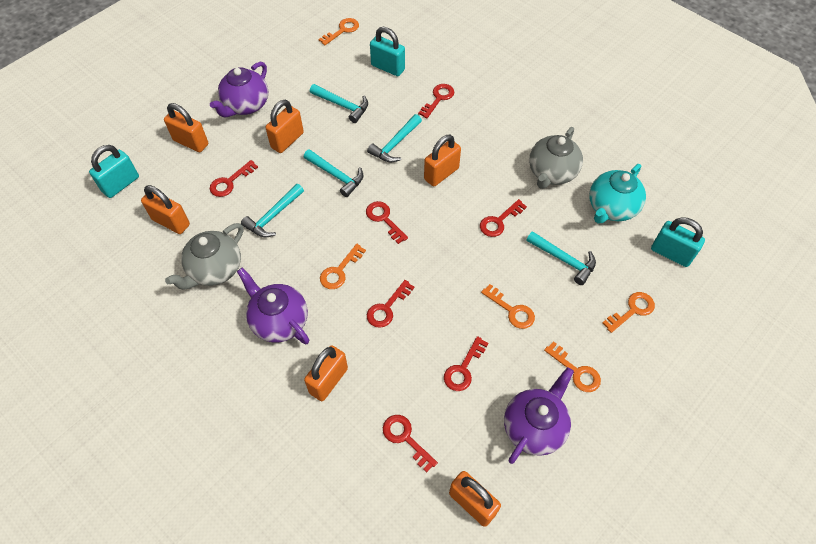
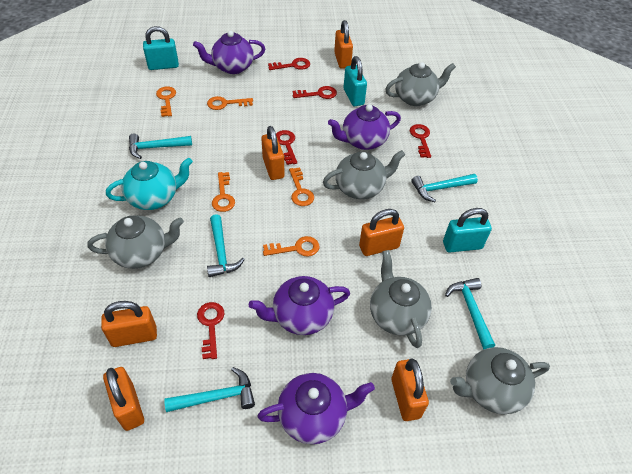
grey teapot: [165,223,243,290] [529,127,583,189] = 2 -> [88,215,184,269] [323,150,405,199] [370,250,432,348] [385,62,456,106] [450,347,550,414] = 5
purple teapot: [210,62,268,118] [237,268,309,344] [504,367,574,464] = 3 -> [193,31,265,74] [249,276,350,335] [258,373,375,444] [328,104,401,150] = 4
red key: [210,160,258,197] [366,201,408,244] [367,280,414,328] [383,415,438,473] [418,84,454,118] [444,336,488,391] [480,199,527,237] = 7 -> [197,302,224,359] [268,58,310,70] [276,130,297,165] [293,86,337,99] [410,124,431,158] = 5

